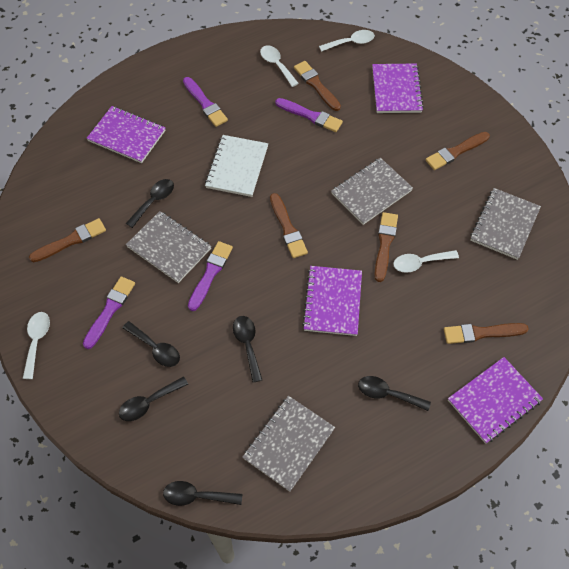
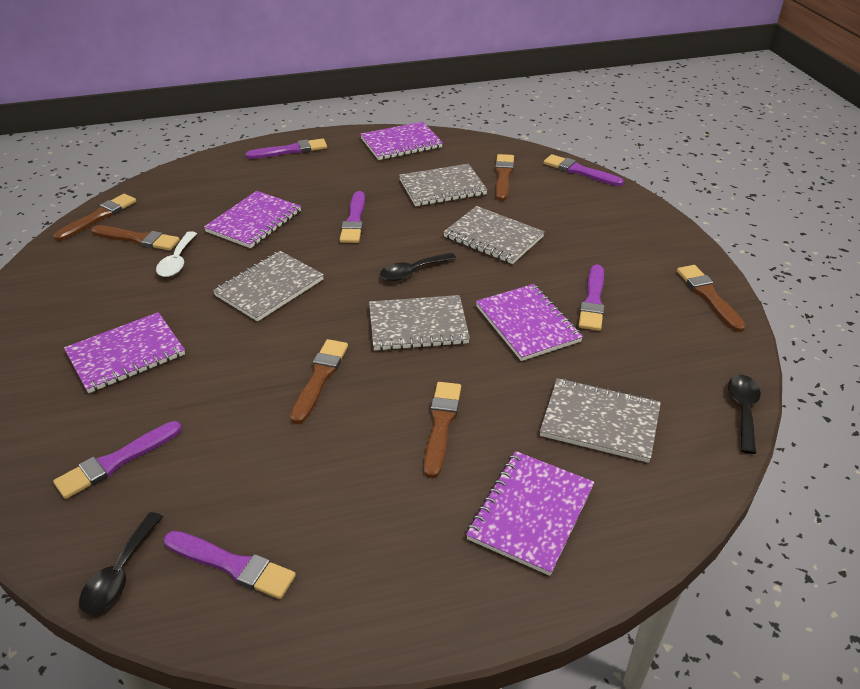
black spoon: [119,377,188,421] [123,321,180,367] [126,179,174,228] [163,481,242,506] [233,316,262,383] [358,376,431,411] = 6 -> [79,512,163,614] [380,253,456,281] [728,375,761,454] = 3
grey notebook: [126,211,211,283] [243,396,335,492] [331,158,413,225] [470,188,541,260] = 4 -> [213,251,324,322] [369,295,470,351] [399,164,487,206] [443,206,545,264] [540,378,661,463] = 5
purple brush: [83,276,135,349] [183,77,228,127] [188,241,233,311] [275,98,343,132] = 4 -> [53,421,182,499] [164,531,296,599] [246,138,327,159] [340,191,365,243] [544,154,624,186] [579,264,605,331] = 6
purple notebook: [86,106,165,163] [302,266,362,336] [372,63,424,113] [448,357,543,444] = 4 -> [64,312,185,393] [204,191,301,248] [360,122,443,160] [466,451,595,576] [476,284,583,361] = 5
white notebook: [205,135,268,197] = 1 -> none = 0
white spoon: [23,312,50,379] [260,45,299,87] [319,30,375,52] [393,250,459,273] = 4 -> [156,231,197,277] = 1

